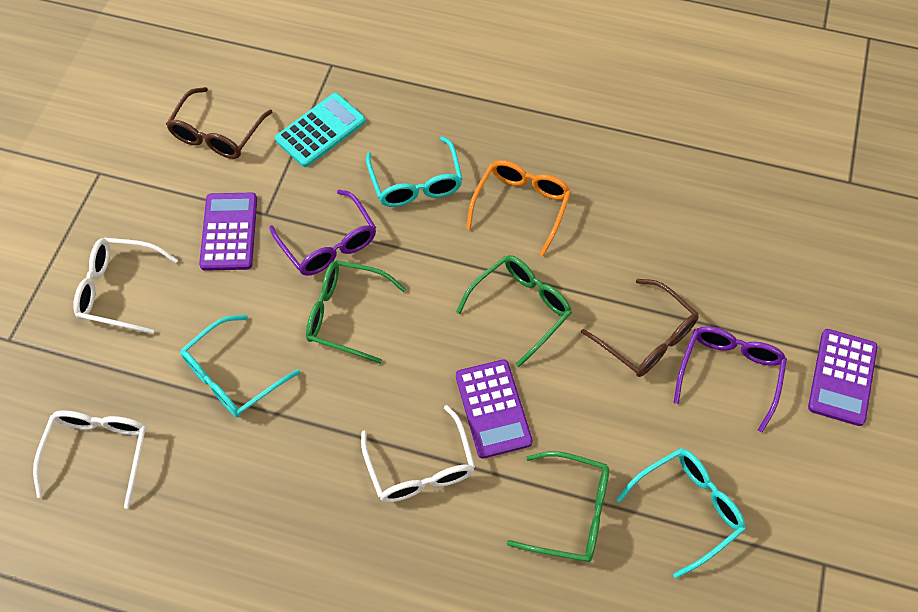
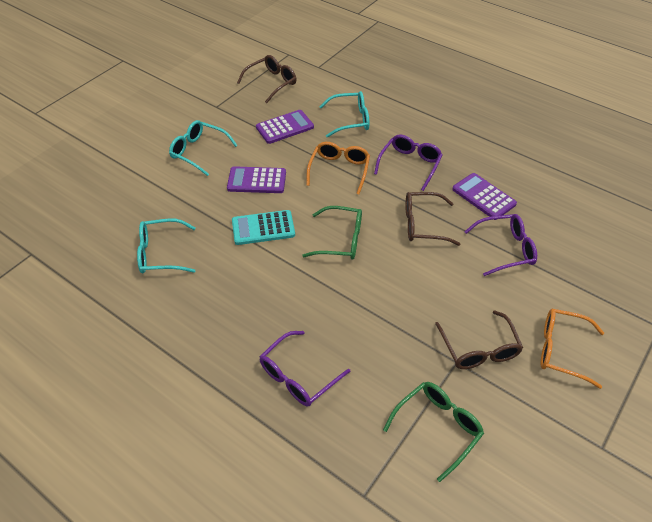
brown glasses: [166,87,272,159] [581,279,699,377] = 2 -> [237,55,297,103] [405,192,460,246] [435,310,523,369] = 3
green glasses: [306,260,406,364] [456,255,572,367] [507,451,609,562] = 3 -> [302,206,362,260] [383,382,484,482] = 2
orange glasses: [466,160,571,256] = 1 -> [306,142,370,194] [541,308,604,389] = 2
purple glasses: [269,190,376,276] [673,326,787,432] = 2 -> [259,331,350,406] [374,135,443,191] [464,214,537,276] = 3
white glasses: [33,410,147,509] [73,238,178,334] [361,405,475,503] = 3 -> none = 0

